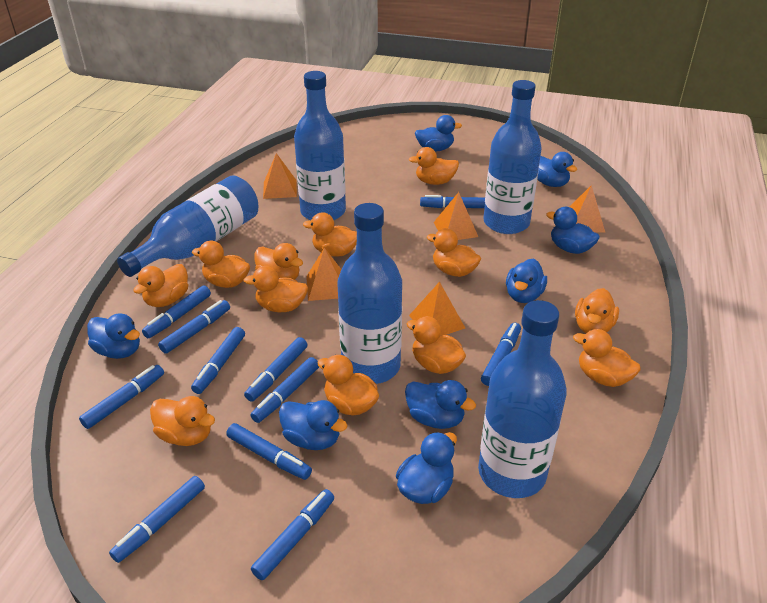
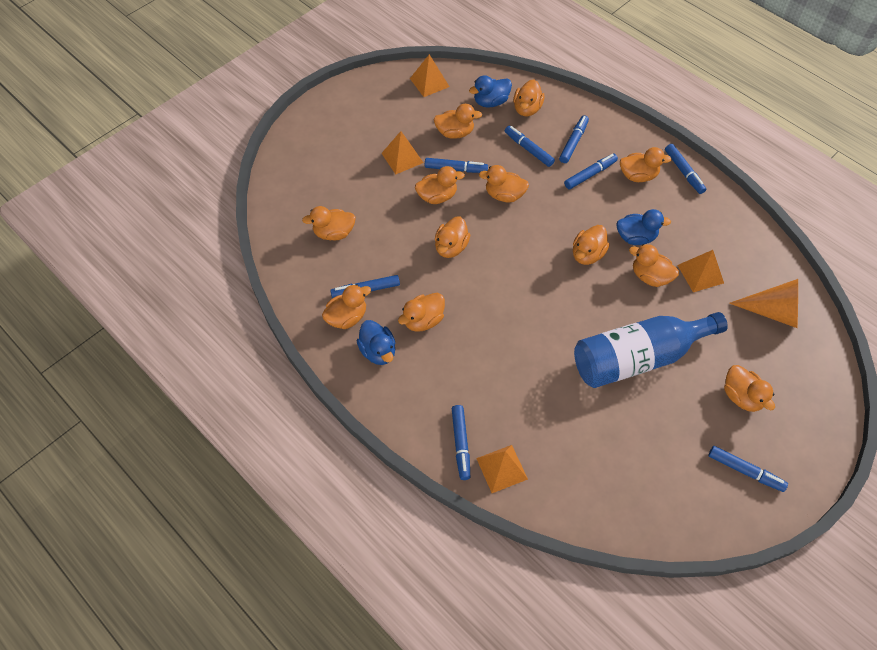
blue bottle: [117,175,258,277] [294,71,346,220] [337,203,402,384] [478,300,567,498] [483,80,542,234] = 5 -> [574,312,728,388] = 1
blue duck: [87,313,140,359] [279,400,348,450] [396,432,457,504] [405,380,476,429] [415,115,462,152] [506,259,547,303] [537,152,577,187] [546,207,600,254] = 8 -> [357,320,396,365] [469,75,512,108] [616,209,671,245] = 3
blue marker: [79,365,164,429] [109,476,205,563] [142,286,211,338] [158,300,230,354] [191,327,245,394] [226,423,312,480] [244,337,308,402] [250,357,319,423] [251,489,334,580] [420,195,485,208] [481,323,521,386] = 11 -> [330,275,400,298] [425,158,488,173] [452,405,470,480] [505,126,555,167] [559,115,589,163] [564,154,618,189] [665,144,706,194] [708,446,788,492] = 8
orange cone: none = 0 -> [729,279,798,328] = 1
orange pyramid: [263,153,297,199] [306,248,341,301] [409,282,465,335] [434,192,478,240] [569,185,605,232] = 5 -> [382,131,423,174] [410,54,450,97] [476,445,528,493] [678,250,724,292] = 4

